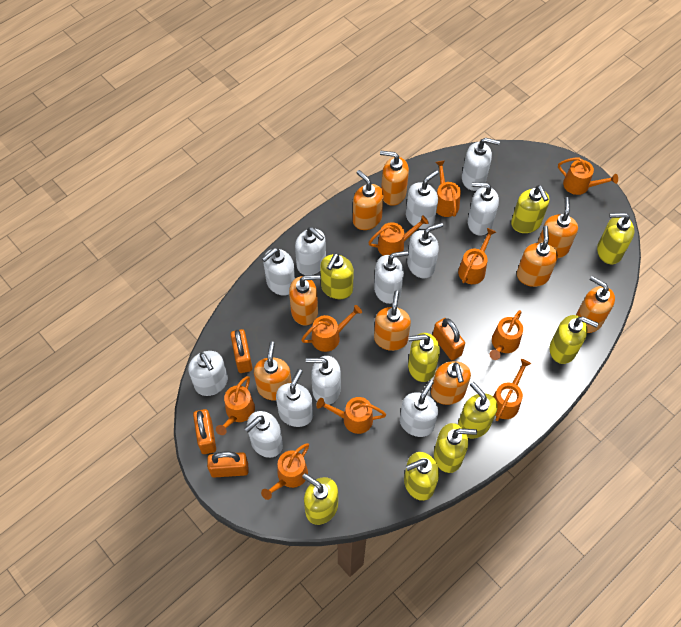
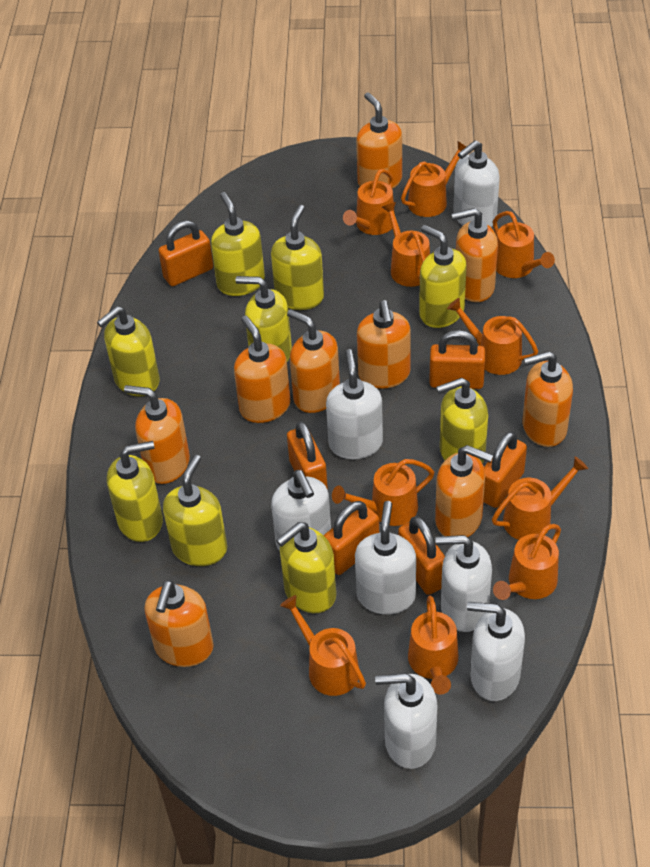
orange padlock: [193,409,216,454] [207,452,248,478] [230,329,252,373] [433,318,465,360] = 4 -> [159,220,213,286] [287,421,328,490] [324,501,379,575] [398,516,445,595] [429,330,485,389] [483,431,527,508] = 6
white soap dispenser: [188,351,228,396] [244,411,283,458] [262,248,295,296] [276,369,313,427] [295,227,326,275] [306,356,341,405] [374,251,409,304] [400,380,438,437] [406,170,439,229] [407,222,443,278] [462,138,500,191] [468,182,499,236] = 12 -> [271,470,331,551] [326,349,383,459] [355,501,416,614] [375,673,437,769] [435,535,492,632] [453,140,500,227] [467,602,525,701] = 7

